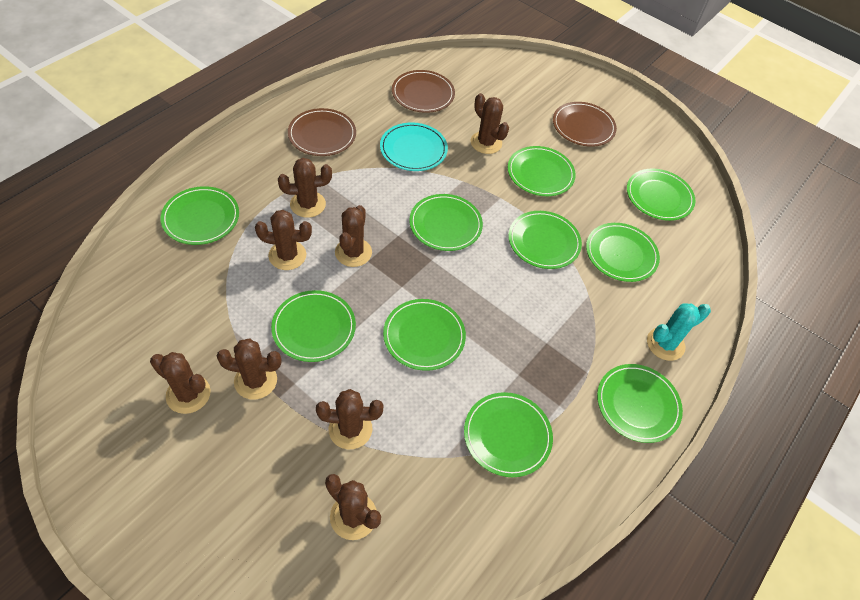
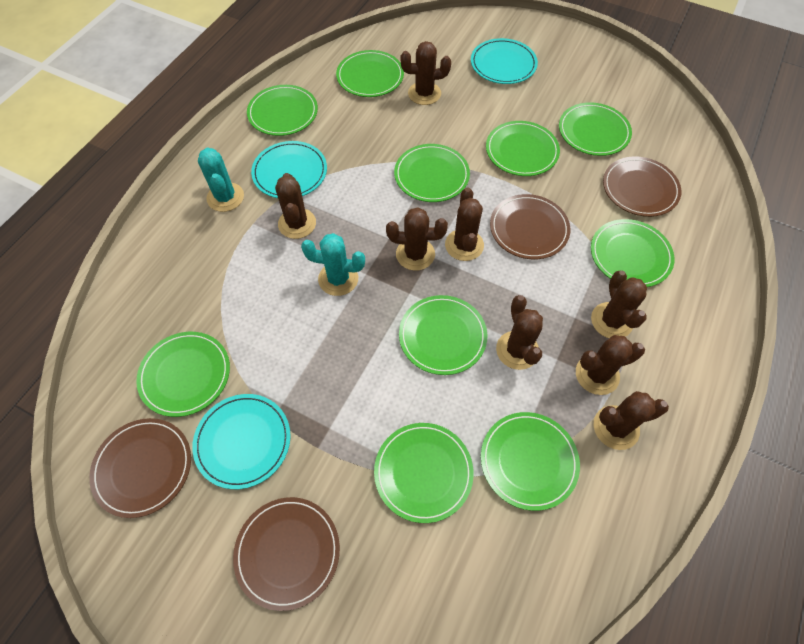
brown plate: [288,108,356,156] [392,70,455,113] [553,102,617,147] = 3 -> [89,418,191,518] [233,497,340,611] [490,194,570,259] [603,156,681,217] = 4
turquoise cactus: [647,303,711,361] = 1 -> [198,147,244,212] [301,233,365,296] = 2
turquoise plate: [380,122,448,171] = 1 -> [192,394,291,489] [251,141,327,198] [471,38,538,84] = 3

